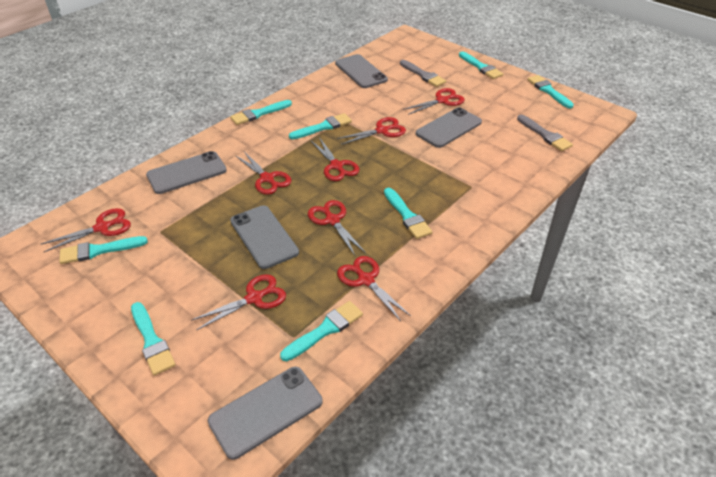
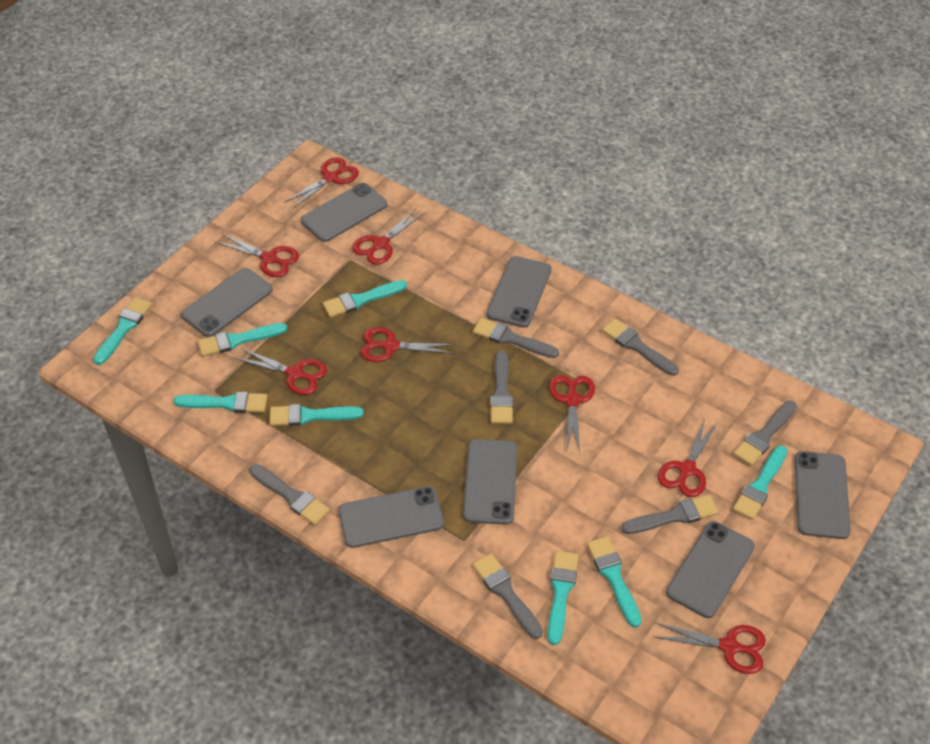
grey brush: [400,60,446,87] [517,115,573,151] = 2 -> [249,464,330,525] [472,553,543,639] [473,318,559,358] [490,350,513,424] [602,319,679,376] [621,494,719,534] [733,401,797,466] = 7
grey phone: [146,151,227,194] [208,367,323,460] [230,205,299,269] [335,54,388,88] [416,107,482,148] = 5 -> [181,268,273,337] [301,183,387,242] [338,486,444,548] [463,439,518,525] [486,256,552,328] [666,521,755,618] [795,451,851,539] = 7

